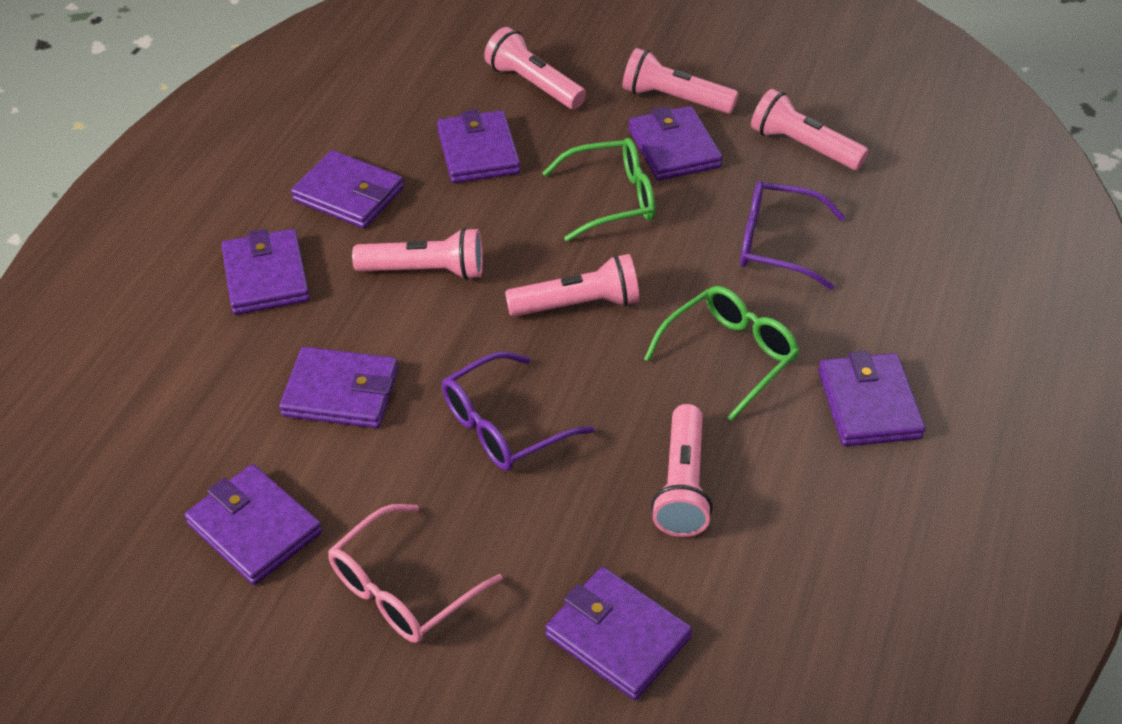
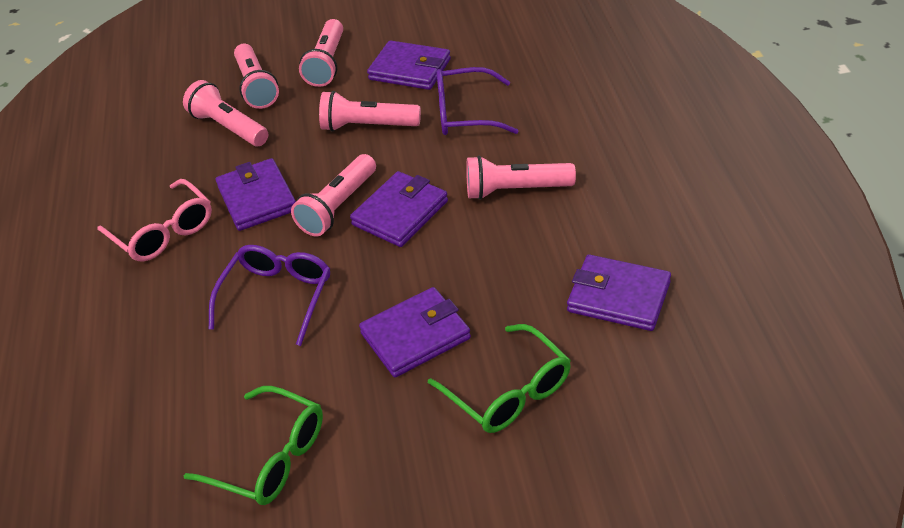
purple wallet: [184,464,322,585] [221,229,310,315] [279,347,398,428] [291,150,404,229] [437,109,520,183] [545,567,692,700] [629,106,723,181] [818,351,926,446] = 8 -> [216,158,296,231] [350,171,448,247] [359,287,471,377] [367,40,451,90] [567,255,671,331] = 5

